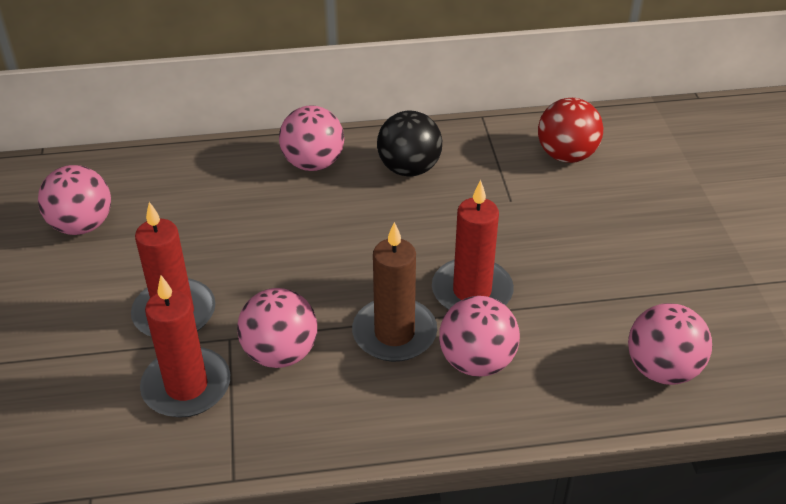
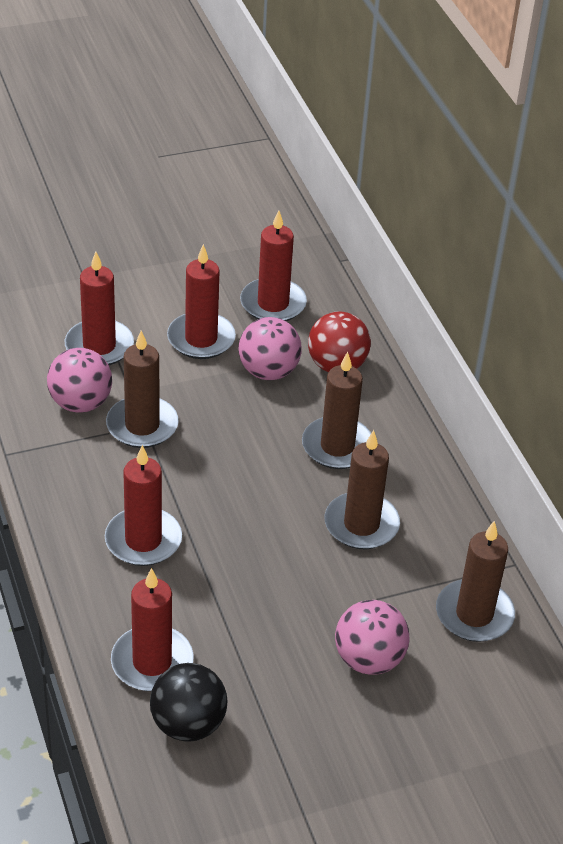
brown candle: [352,222,437,362] = 1 -> [106,331,179,448] [302,352,371,469] [325,430,400,549] [436,521,515,642] = 4
pink ball: [38,165,111,235] [237,288,317,368] [279,105,344,171] [439,296,520,377] [628,303,712,385] = 5 -> [47,348,112,413] [239,317,302,380] [335,600,410,675] = 3
red candle: [131,202,215,336] [140,275,230,418] [432,180,514,310] = 3 -> [65,252,134,365] [105,445,182,566] [111,568,194,691] [167,244,236,359] [240,210,307,321] = 5

